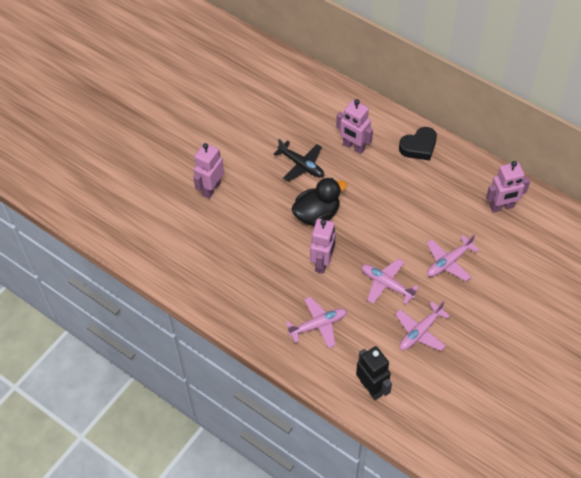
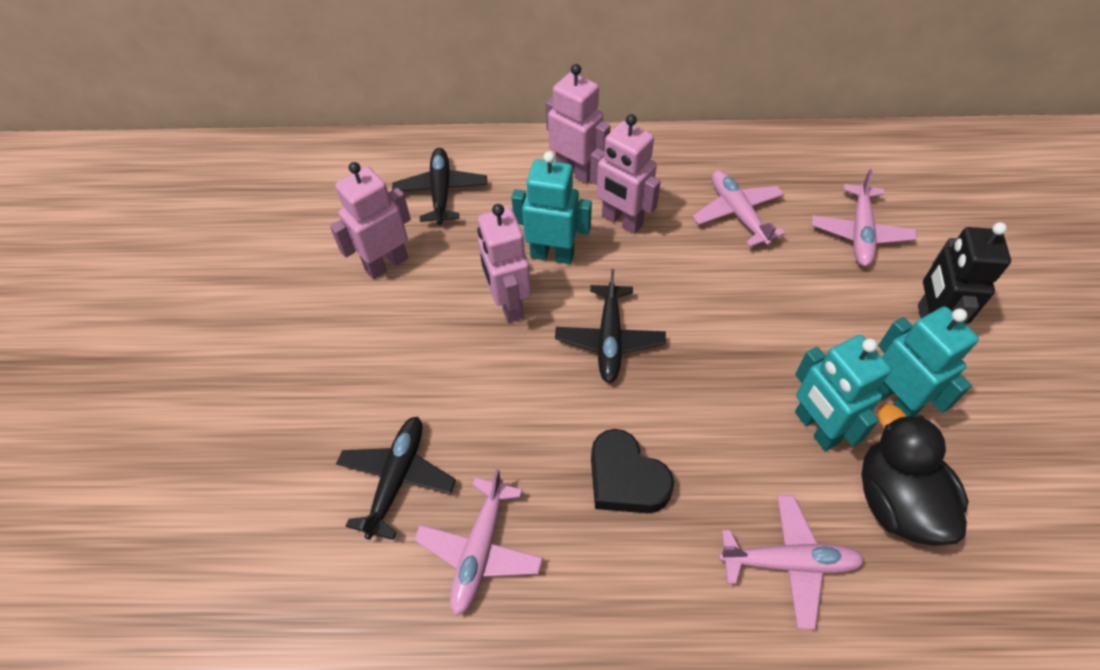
black plane: [274,139,324,182] = 1 -> [336,416,456,540] [392,148,487,225] [555,269,666,383] = 3
turquoise robot: none = 0 -> [512,151,592,264] [795,335,891,451] [878,306,979,416] = 3

